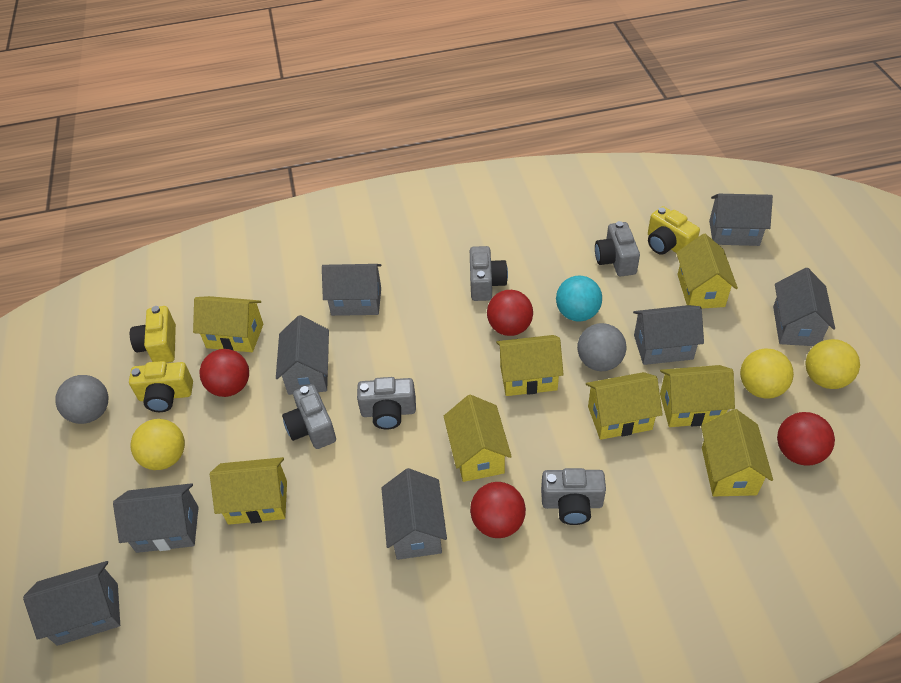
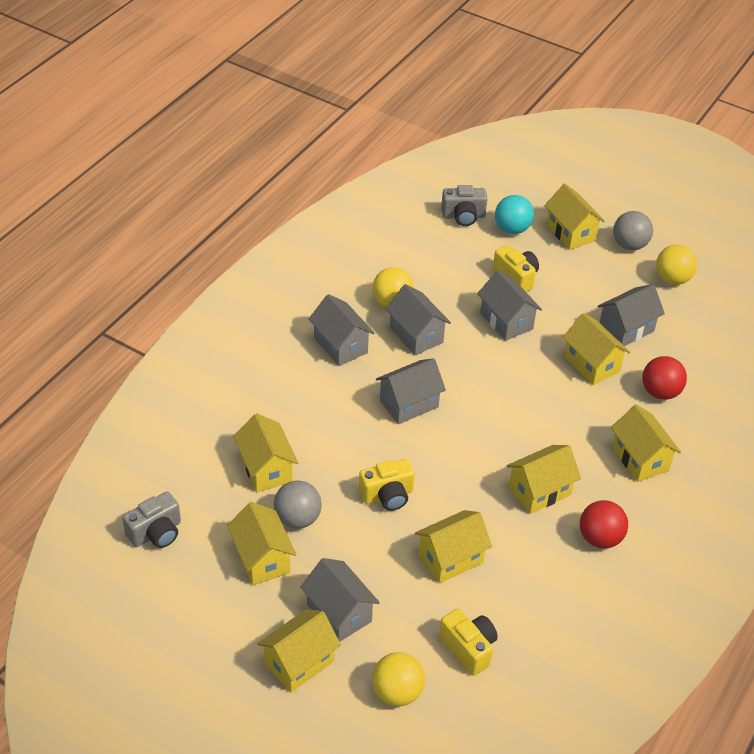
grey camera: [282,384,336,449] [357,377,416,430] [470,246,508,301] [541,468,606,525] [595,221,640,277] = 5 -> [122,492,181,548] [441,185,487,226] = 2
grey house: [23,561,120,646] [113,483,199,553] [276,315,329,395] [322,264,381,316] [381,468,447,560] [633,305,704,365] [709,194,773,246] [773,268,835,346] = 8 -> [300,558,380,642] [309,294,374,366] [376,358,446,424] [385,284,451,355] [477,270,542,341] [597,284,665,346] = 6
red ball: [199,349,249,397] [470,482,526,538] [487,290,533,336] [777,412,835,466] = 4 -> [580,500,628,549] [642,356,687,400] = 2

